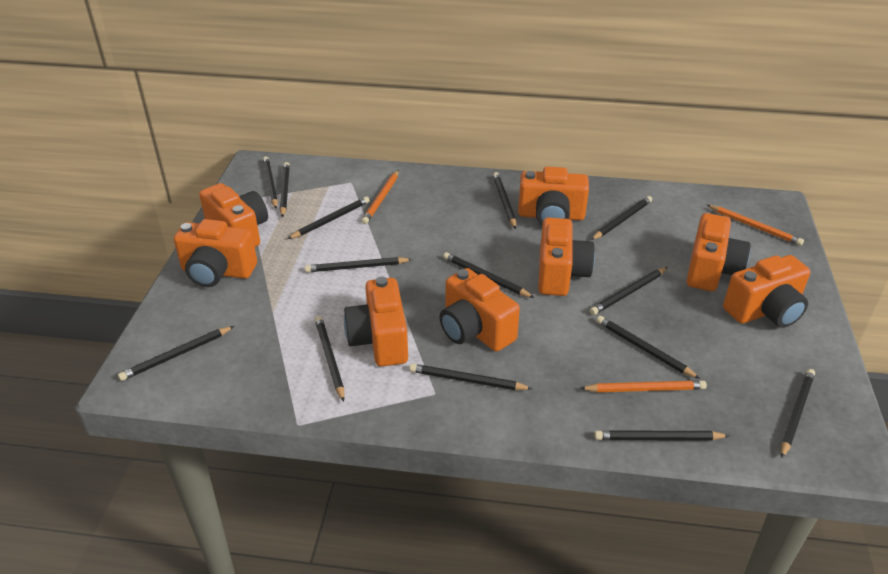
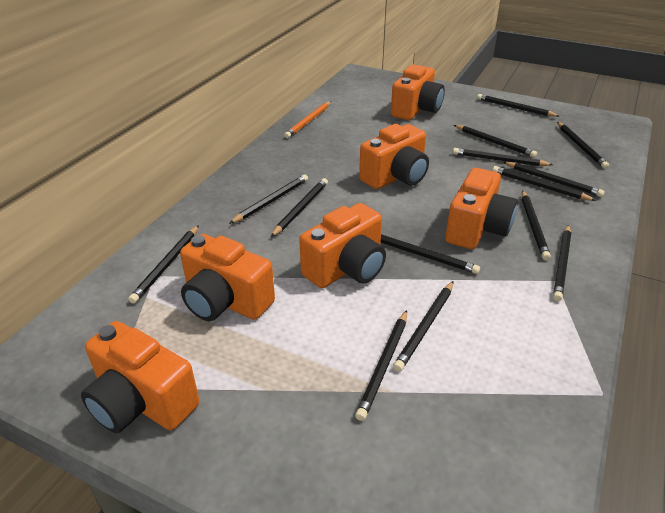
orange camera: [174,219,257,287] [199,183,268,247] [344,277,408,367] [440,268,520,352] [518,167,589,225] [538,217,595,296] [687,213,751,291] [723,255,811,328] = 8 -> [81,321,199,433] [180,234,275,321] [299,203,386,288] [359,124,429,189] [391,65,445,120] [445,168,518,249] = 6
orange pencil: [361,170,399,224] [580,381,707,392] [707,205,804,246] = 3 -> [284,101,331,138] = 1

